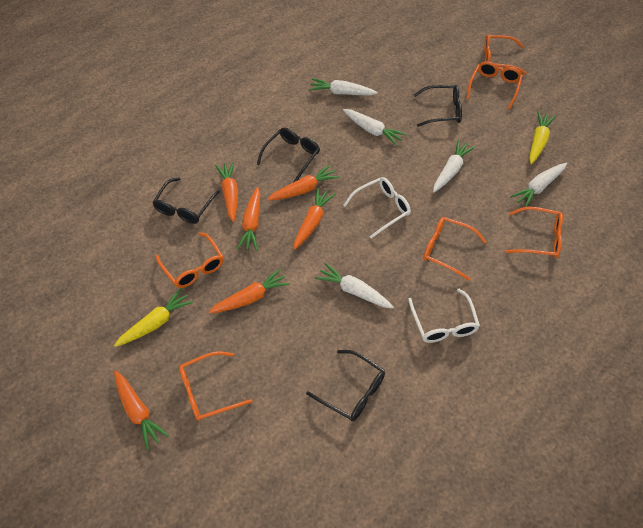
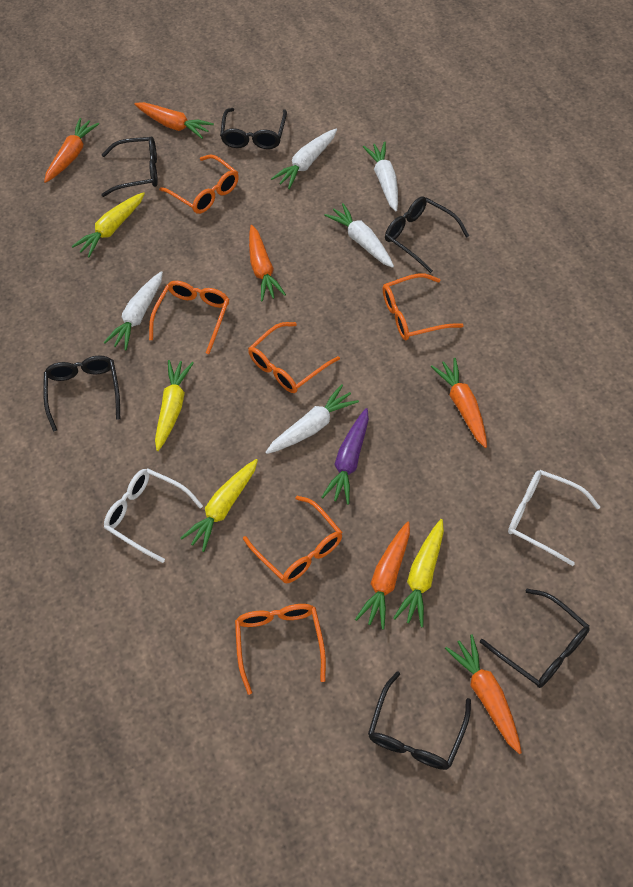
black glasses: [152,177,220,224] [257,128,320,183] [306,350,385,421] [414,85,462,127] = 4 -> [43,355,120,432] [101,136,158,197] [220,108,287,149] [368,671,471,770] [385,196,469,273] [480,589,590,688] = 6
purple carrot: none = 0 -> [322,408,369,504] = 1
yellow carrot: [114,289,193,347] [529,112,556,164] = 2 -> [71,192,145,258] [155,360,194,451] [181,459,258,552] [393,519,444,627] = 4

